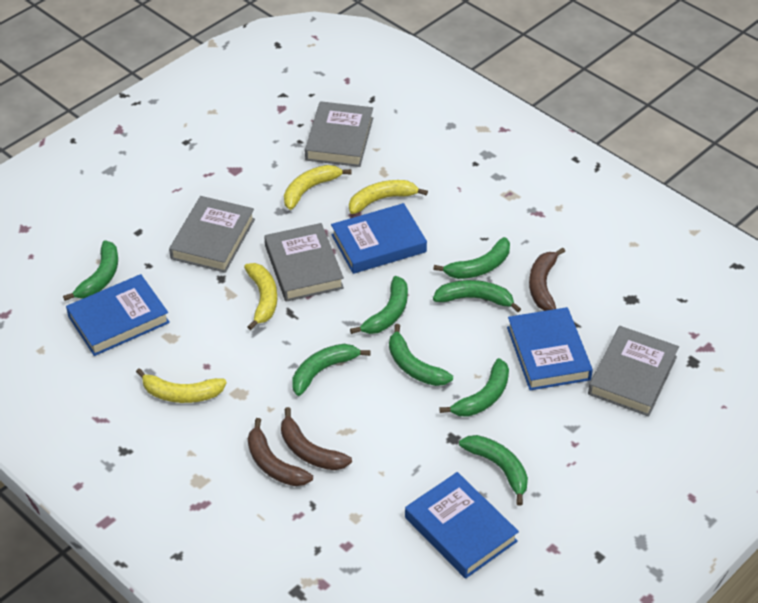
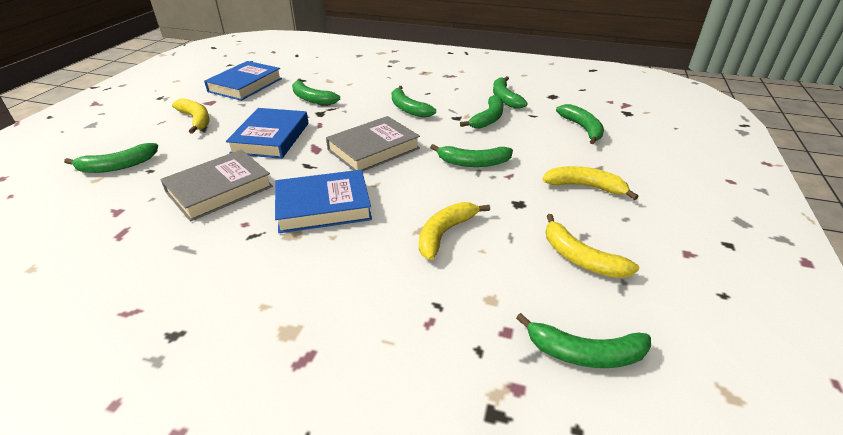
blue book: [66,274,170,356] [331,203,427,274] [405,472,519,579] [507,307,593,390] = 4 -> [204,61,282,101] [226,108,309,159] [275,170,372,233] = 3
brown banana: [248,418,313,486] [281,407,352,470] [529,248,565,311] = 3 -> none = 0
grey book: [169,196,255,273] [264,223,344,302] [305,101,373,167] [588,326,679,417] = 4 -> [160,150,273,222] [326,116,420,172] = 2

